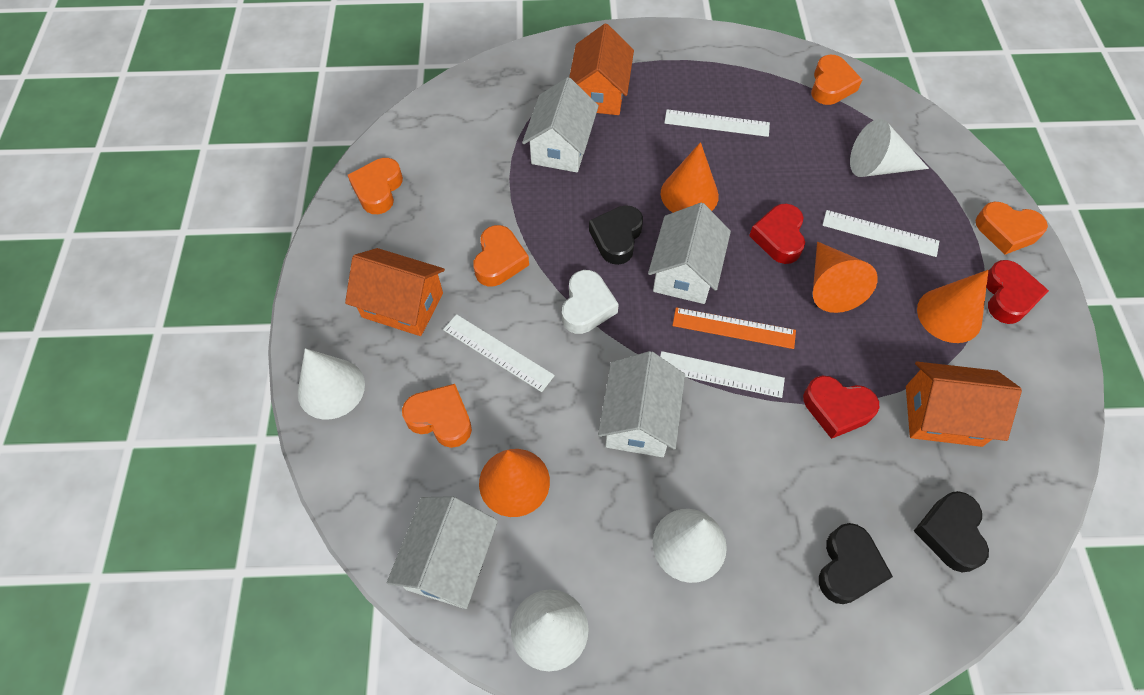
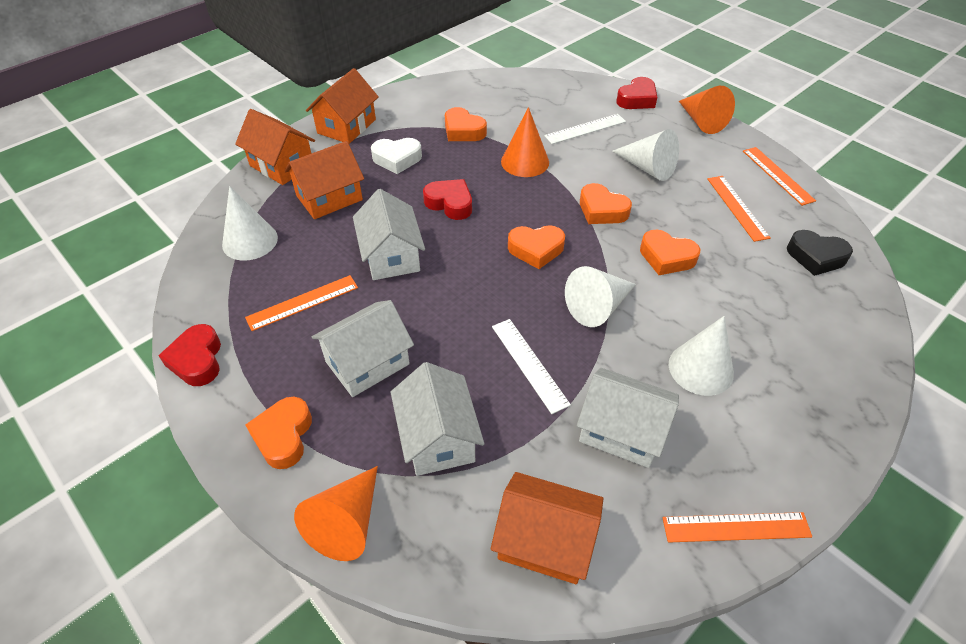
black heart: [589,205,643,265] [819,523,893,604] [914,491,989,572] = 3 -> [787,230,853,276] = 1
orange cone: [479,449,550,517] [661,142,719,213] [813,241,878,313] [917,270,989,343] = 4 -> [294,466,378,561] [501,107,549,177] [679,86,735,134] = 3
orange house: [345,248,445,336] [569,24,634,115] [906,362,1022,447] = 3 -> [235,109,315,185] [284,141,364,219] [306,68,379,144] [491,472,603,584] = 4
orange ruler: [672,307,796,349] = 1 -> [245,275,358,331] [663,512,812,543] [707,176,771,242] [743,147,816,206] = 4
white ruler: [443,314,555,392] [660,351,785,398] [665,109,770,137] [822,210,939,257] = 4 -> [492,319,571,414] [544,114,626,144] = 2

